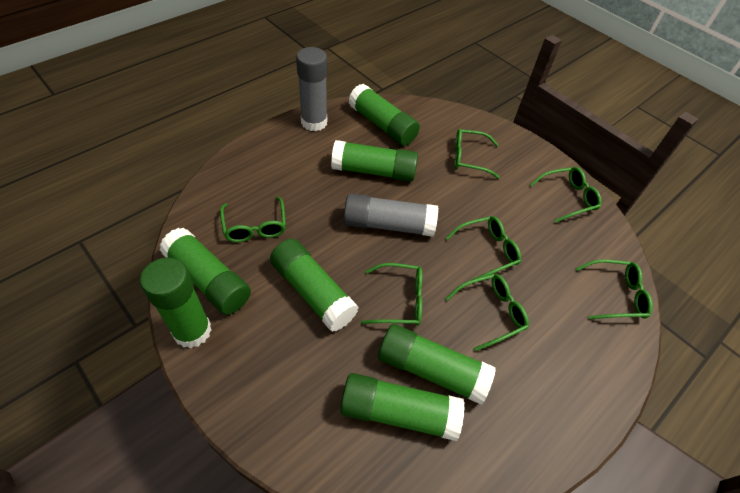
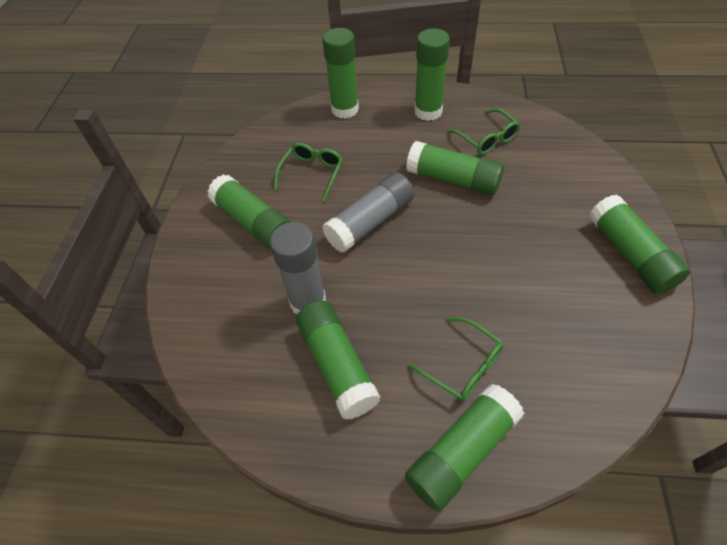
green glasses: [220,196,286,242] [361,263,422,326] [445,216,521,280] [445,274,529,351] [454,129,500,179] [530,167,602,223] [576,259,653,319] = 7 -> [274,143,343,202] [408,317,504,402] [447,108,521,155] = 3

